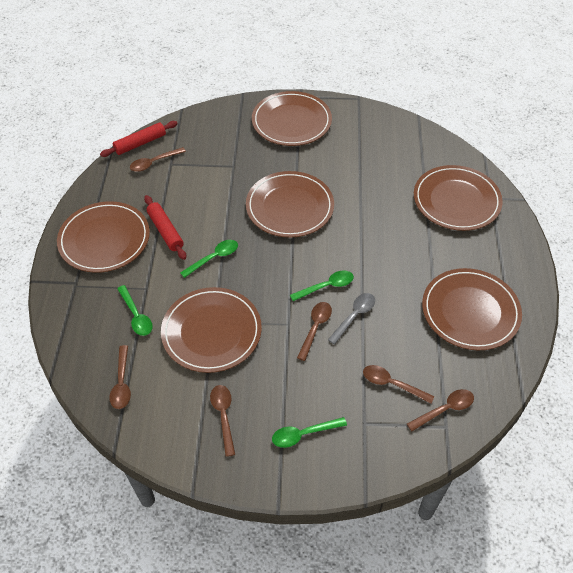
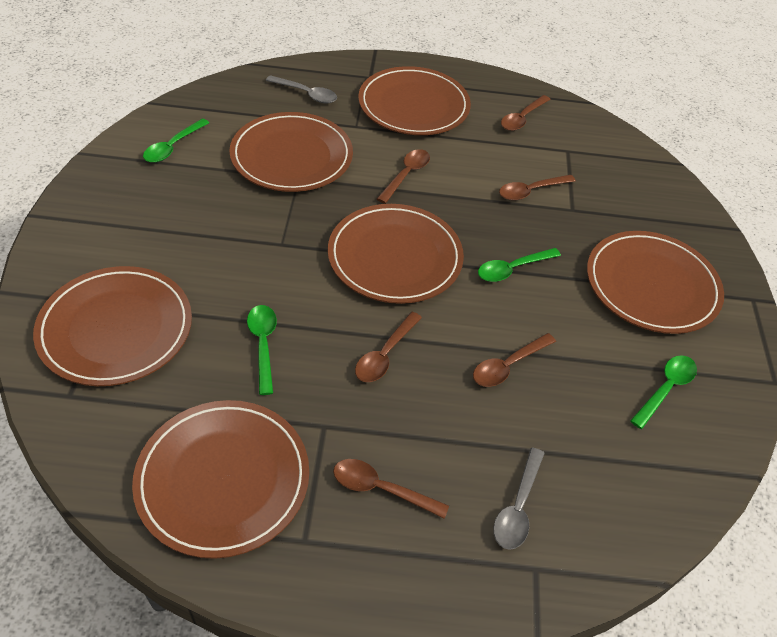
grey spoon: [328,293,375,344] = 1 -> [266,75,337,103] [493,447,545,550] = 2
red rolling pin: [100,121,178,157] [144,195,186,260] = 2 -> none = 0

